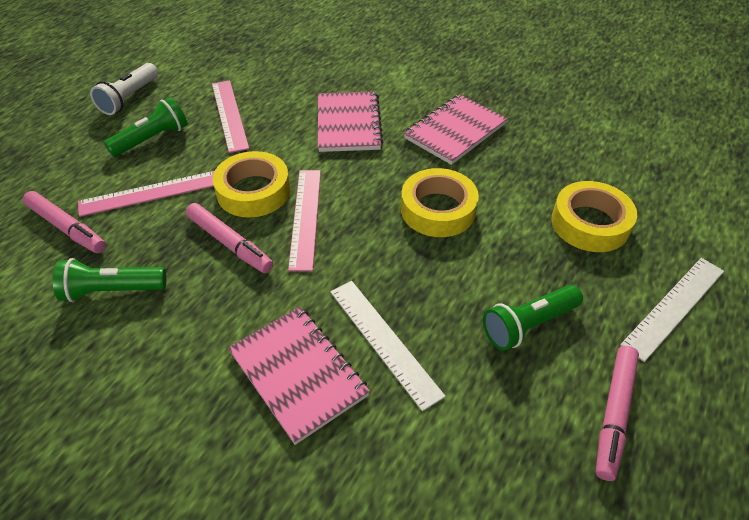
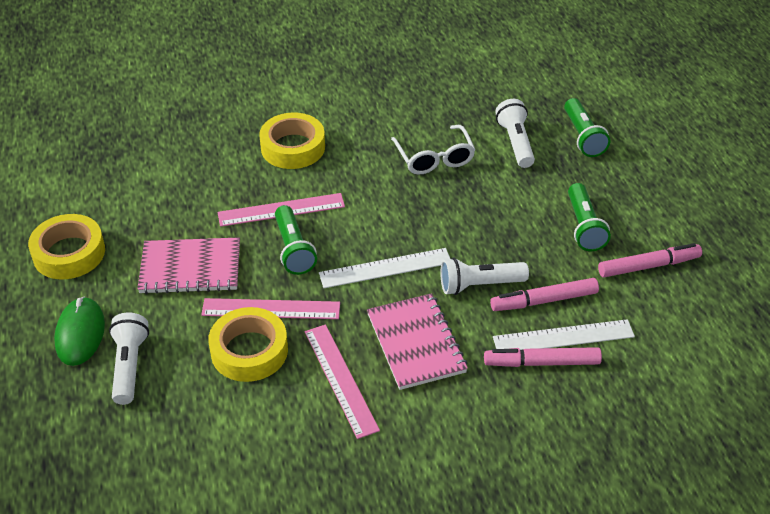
green mouse: none = 0 -> [54,297,105,366] = 1
pink notebook: [228,307,370,445] [318,91,383,152] [404,94,507,165] = 3 -> [137,237,240,294] [367,293,468,390] = 2
white flashlight: [90,63,158,115] = 1 -> [109,313,149,405] [440,258,529,295] [495,99,535,168] = 3
white glasses: none = 0 -> [391,125,475,175] = 1

